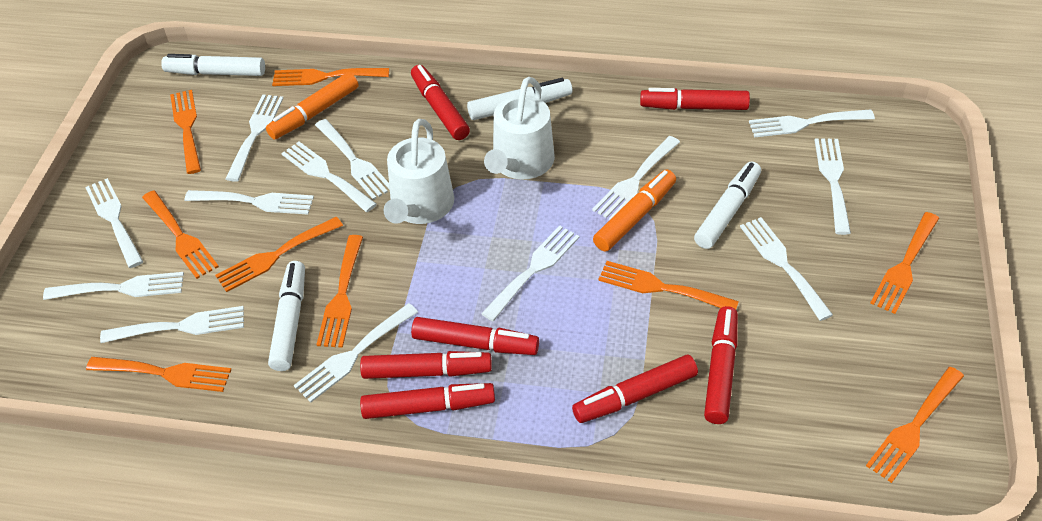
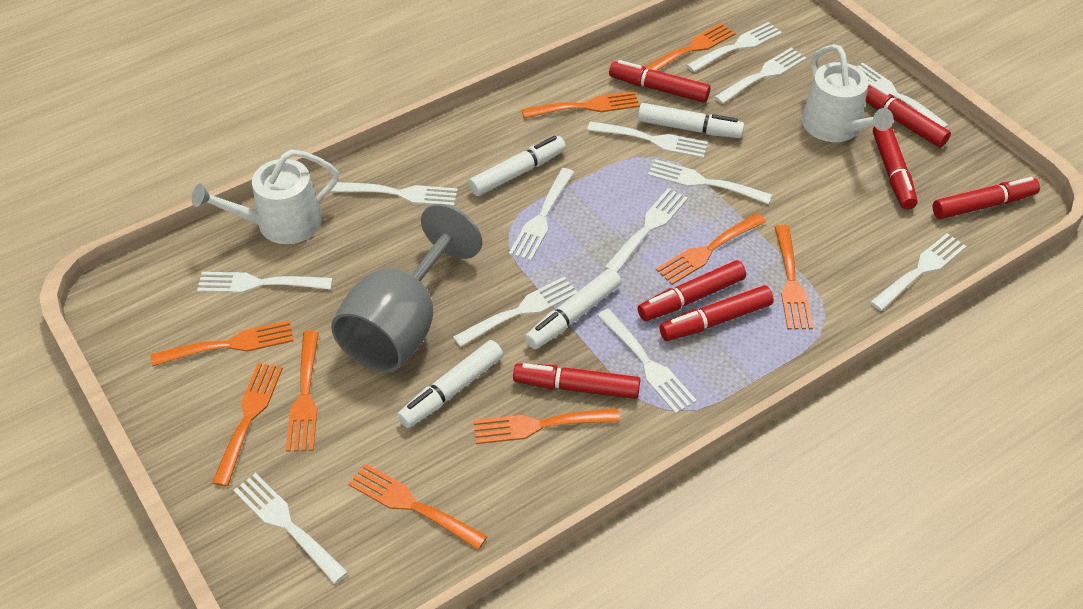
grey goblet: none = 0 -> [331,204,482,373] = 1
orange marker: [266,72,358,139] [593,170,676,251] = 2 -> none = 0

